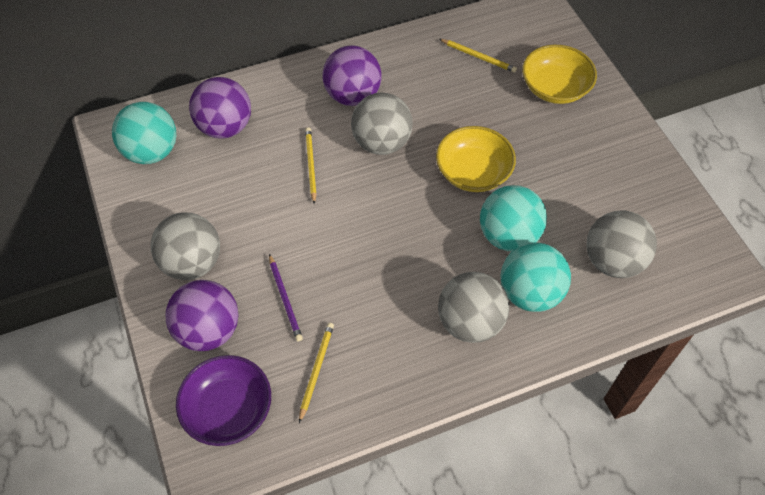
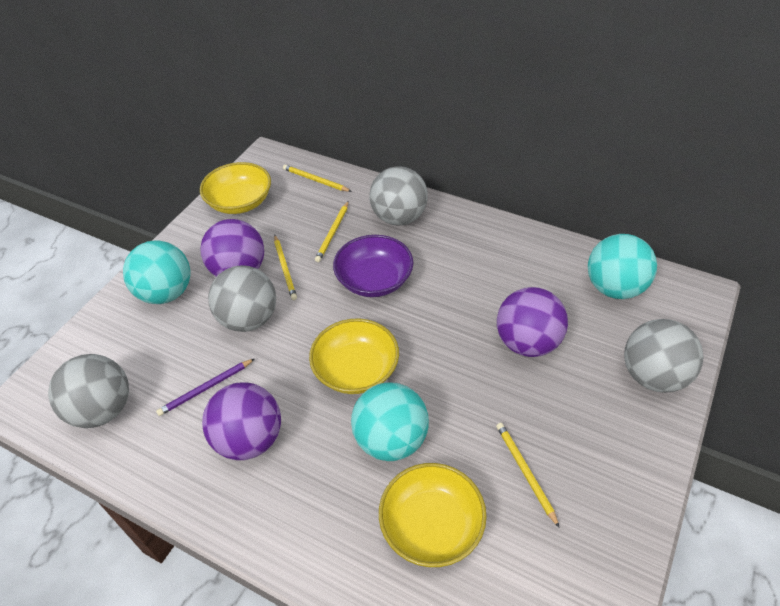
yellow bowl: [436,126,516,192] [522,45,597,104] = 2 -> [200,162,271,214] [309,318,399,394] [379,463,487,567] = 3
yellow pencil: [299,323,334,423] [305,127,317,204] [440,39,517,73] = 3 -> [274,235,297,300] [283,165,352,192] [315,201,349,262] [496,423,560,528] = 4

